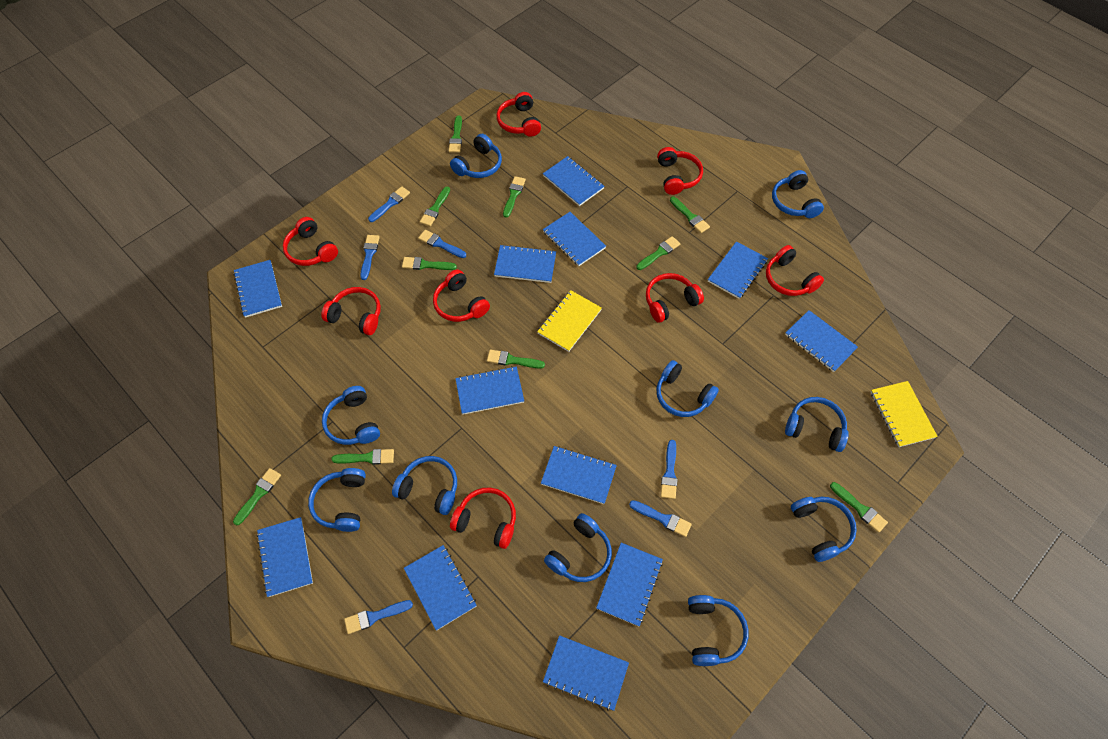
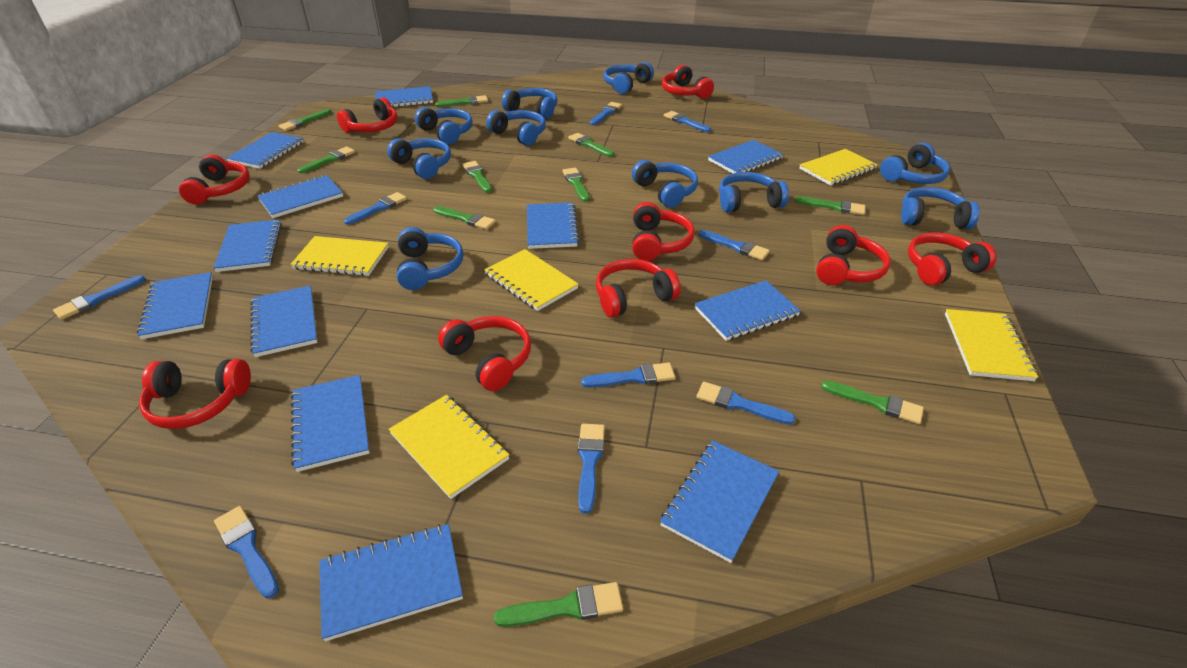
blue brush: [344,600,413,634] [360,235,380,280] [368,186,410,222] [418,230,466,258] [629,500,692,537] [661,440,678,499] = 6 -> [53,275,146,320] [214,506,279,598] [344,192,407,225] [578,424,605,514] [581,363,675,388] [590,102,622,125] [664,111,711,132] [696,382,796,425] [699,230,770,260] = 9
red headphones: [283,217,338,266] [321,287,381,335] [433,269,490,322] [450,488,516,549] [496,92,541,137] [646,273,704,323] [657,147,703,195] [766,245,824,296] = 8 -> [139,359,251,429] [179,154,250,205] [337,97,398,133] [438,316,531,391] [596,259,681,317] [632,202,695,261] [662,65,714,99] [816,225,890,285] [908,233,997,286] = 9
yellow notebook: [537,290,602,352] [871,381,938,447] = 2 -> [290,236,389,276] [389,395,510,499] [484,249,578,311] [799,149,877,186] [945,309,1038,381] = 5

